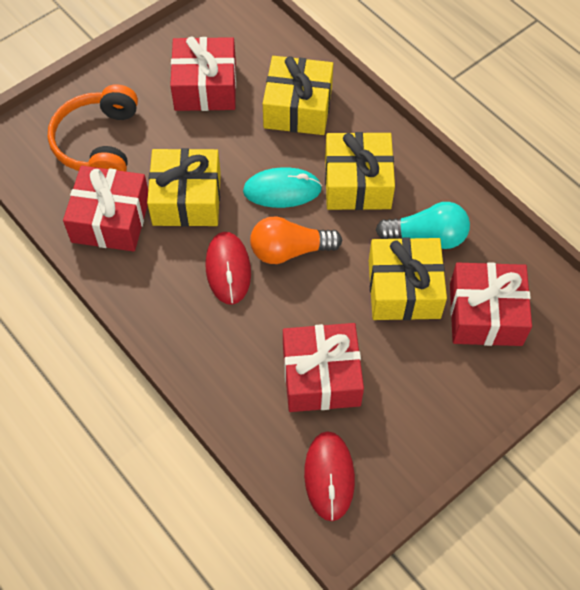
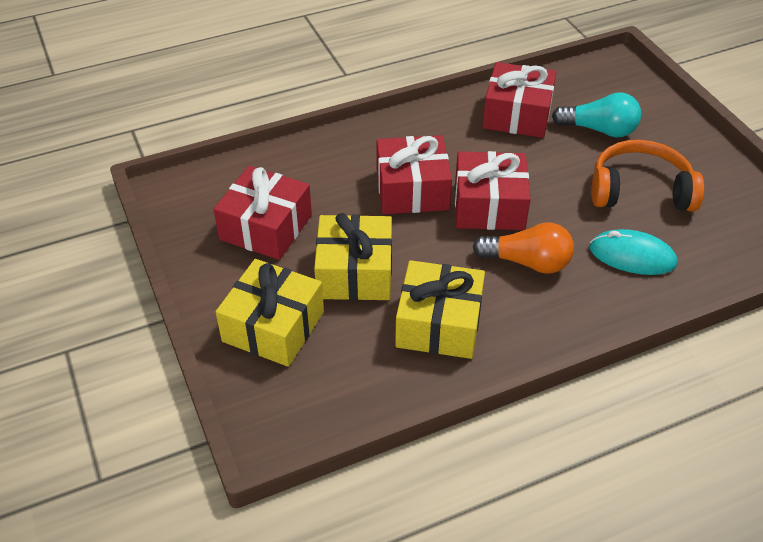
red mouse: [206,232,251,305] [304,431,355,521] = 2 -> none = 0
yellow gift: [147,148,221,227] [263,56,333,135] [325,132,395,210] [369,237,447,320] = 4 -> [216,259,324,367] [314,213,392,300] [395,260,485,359] = 3

